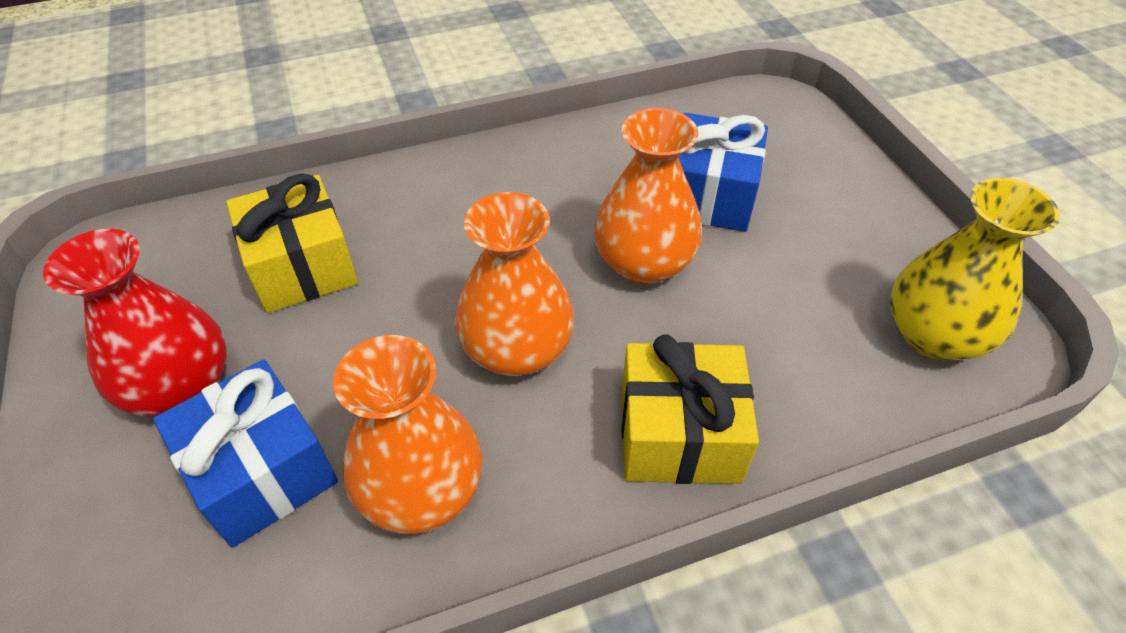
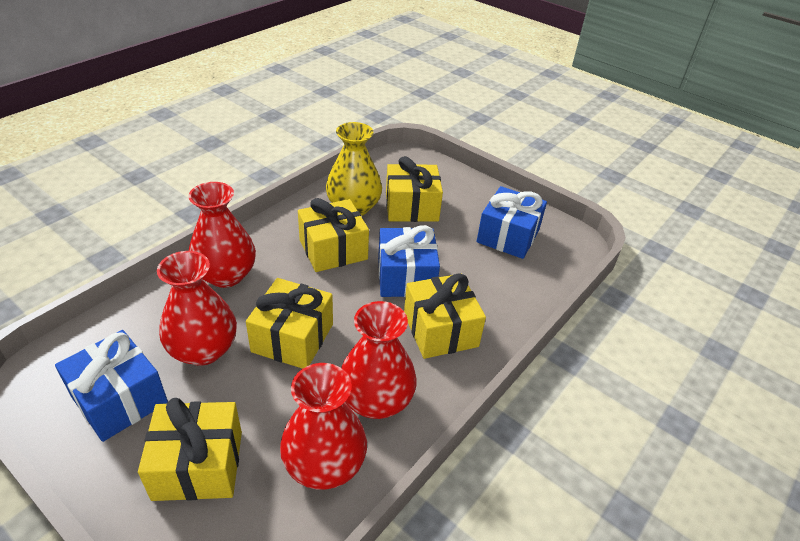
blue gift: [153,359,338,548] [678,113,768,232] = 2 -> [55,330,168,442] [378,225,440,297] [476,186,547,259] = 3
orange vase: [333,335,482,534] [455,192,574,376] [594,108,702,285] = 3 -> none = 0
red vase: [43,229,227,417] = 1 -> [157,251,237,366] [188,182,256,288] [280,363,367,490] [341,301,417,419] = 4
yellow gift: [226,174,358,313] [621,334,759,484] = 2 -> [138,398,242,501] [246,278,333,369] [298,198,369,272] [386,156,443,222] [404,273,486,359] = 5

